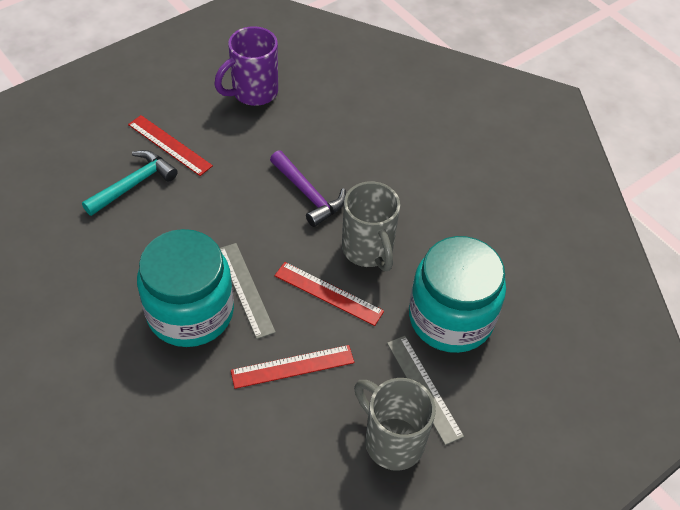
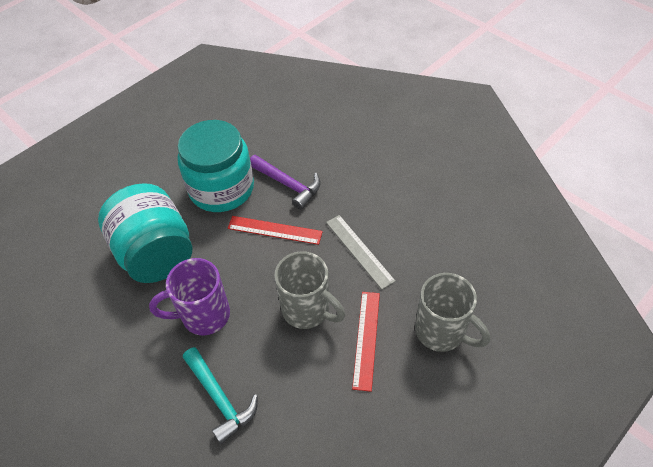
grey ruler: [220,243,276,339] [387,336,464,445] = 2 -> [326,215,396,290] = 1
red ruler: [128,115,213,176] [231,345,354,389] [275,262,384,326] = 3 -> [228,216,323,245] [352,292,380,392] = 2

